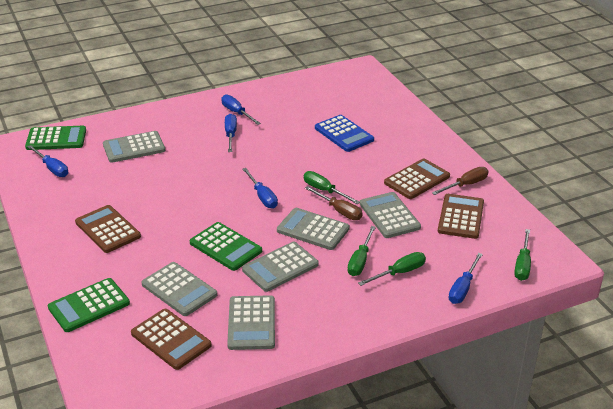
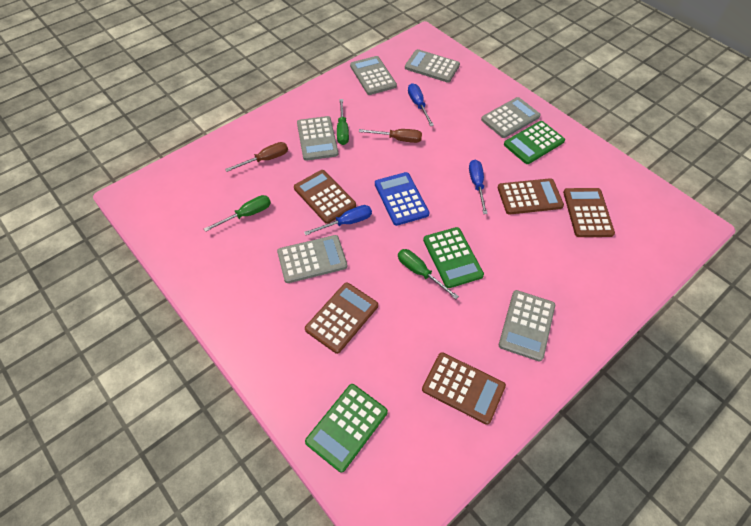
blue screwdriver: [27,145,68,177] [221,95,261,125] [225,114,237,152] [243,168,278,209] [449,253,483,304] = 5 -> [304,205,372,235] [408,83,434,126] [469,160,488,214] = 3
brown calculator: [75,205,141,253] [131,309,212,370] [384,158,450,199] [438,194,484,239] = 4 -> [294,170,356,224] [305,282,378,354] [422,352,506,425] [497,178,564,214] [563,188,615,237] = 5
green screwdriver: [304,171,360,204] [347,226,376,276] [358,252,426,286] [514,229,531,281] = 4 -> [204,195,271,232] [337,99,349,145] [398,249,459,299] = 3

